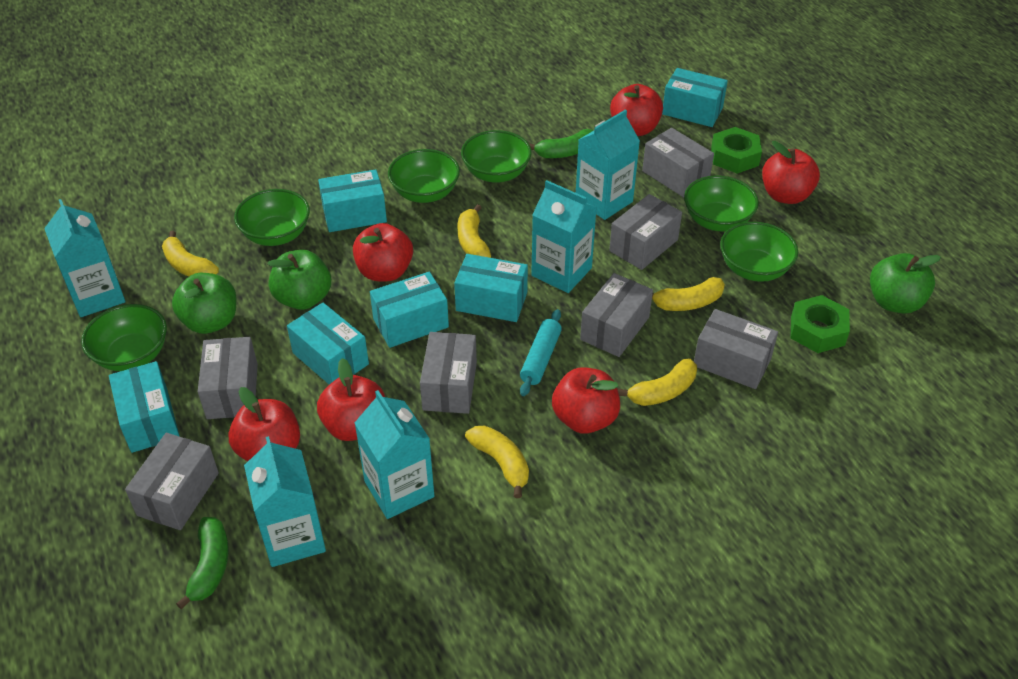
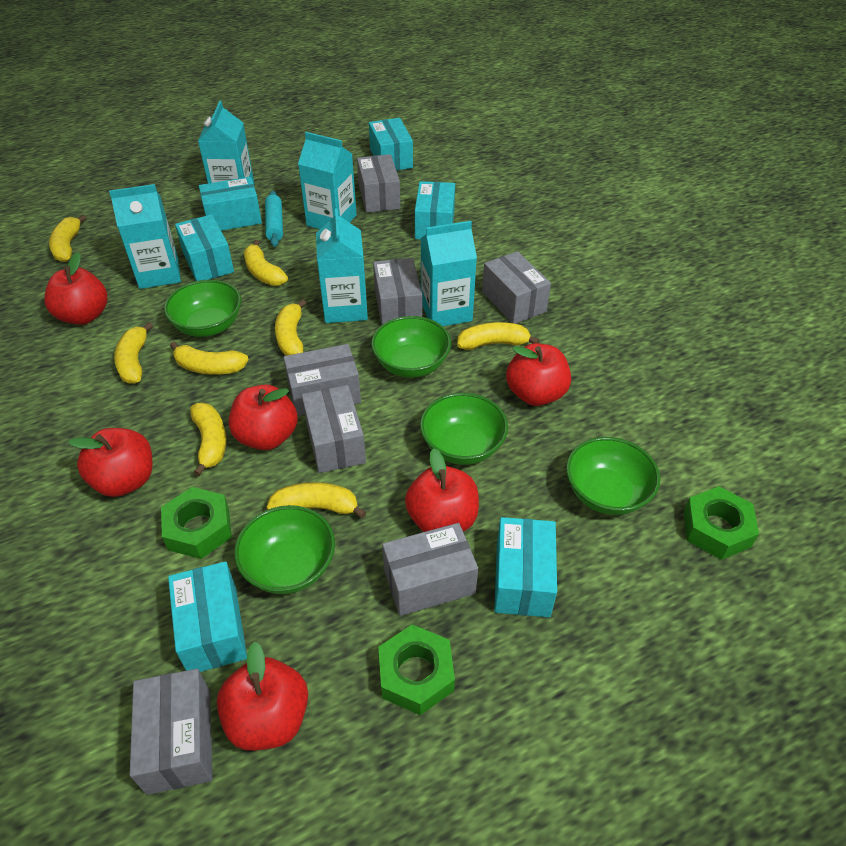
green apple: [172,273,237,334] [267,250,331,310] [870,253,941,314] = 3 -> none = 0
green banana: [176,517,229,609] [529,129,594,158] = 2 -> none = 0
green bowl: [81,304,167,371] [234,189,310,246] [388,149,460,203] [461,130,532,183] [684,175,759,231] [720,222,798,282] = 6 -> [164,280,241,337] [234,505,335,594] [371,316,451,378] [420,393,508,465] [566,437,660,515] = 5
green nut: [711,127,762,174] [791,295,850,353] = 2 -> [161,487,232,559] [378,624,455,715] [683,486,759,560] = 3
yellow banana: [162,231,219,277] [458,204,491,258] [465,425,529,498] [618,359,697,406] [652,277,725,311] = 5 -> [49,215,87,262] [114,322,153,384] [170,342,249,375] [190,403,227,476] [244,240,288,286] [267,482,366,518] [275,299,306,356] [457,322,539,350] = 8

